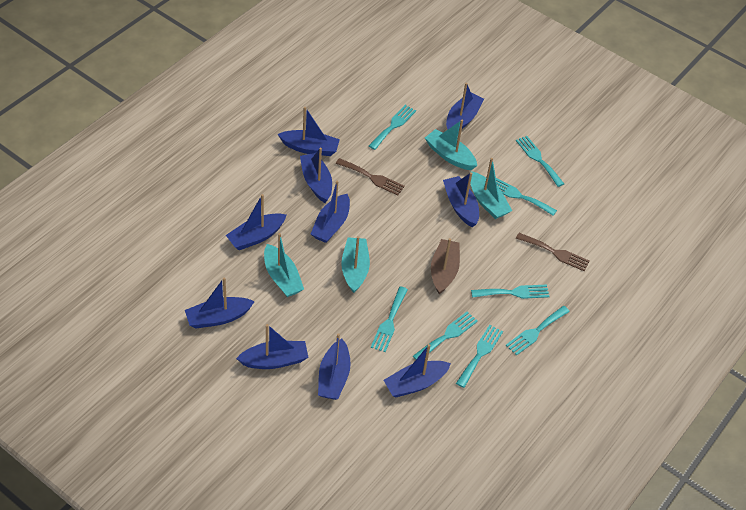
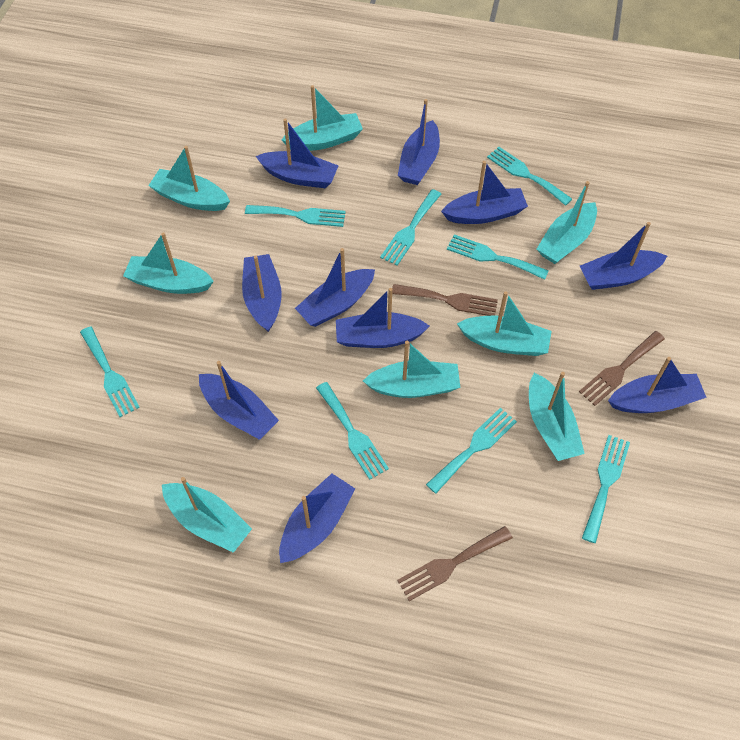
brown boat: [431,238,460,294] = 1 -> none = 0
brown fork: [336,158,405,195] [516,233,590,271] = 2 -> [392,284,498,316] [397,526,513,601] [579,331,665,406] = 3
turquoise boat: [264,233,304,297] [341,236,370,293] [425,120,477,170] [470,158,512,219] = 4 -> [123,232,214,294] [148,146,230,211] [162,477,252,553] [281,85,363,151] [363,341,460,398] [457,291,552,356] [529,372,585,461] [537,181,597,264] = 8

